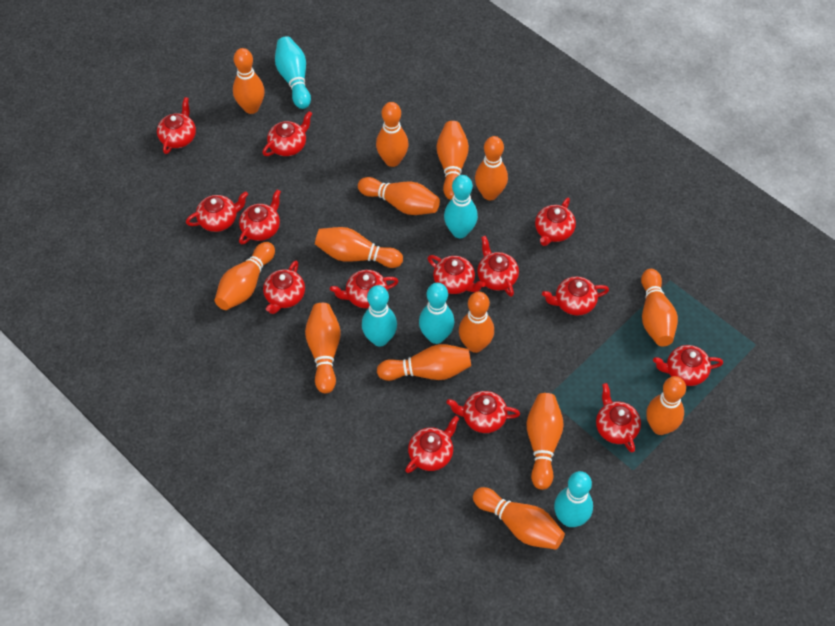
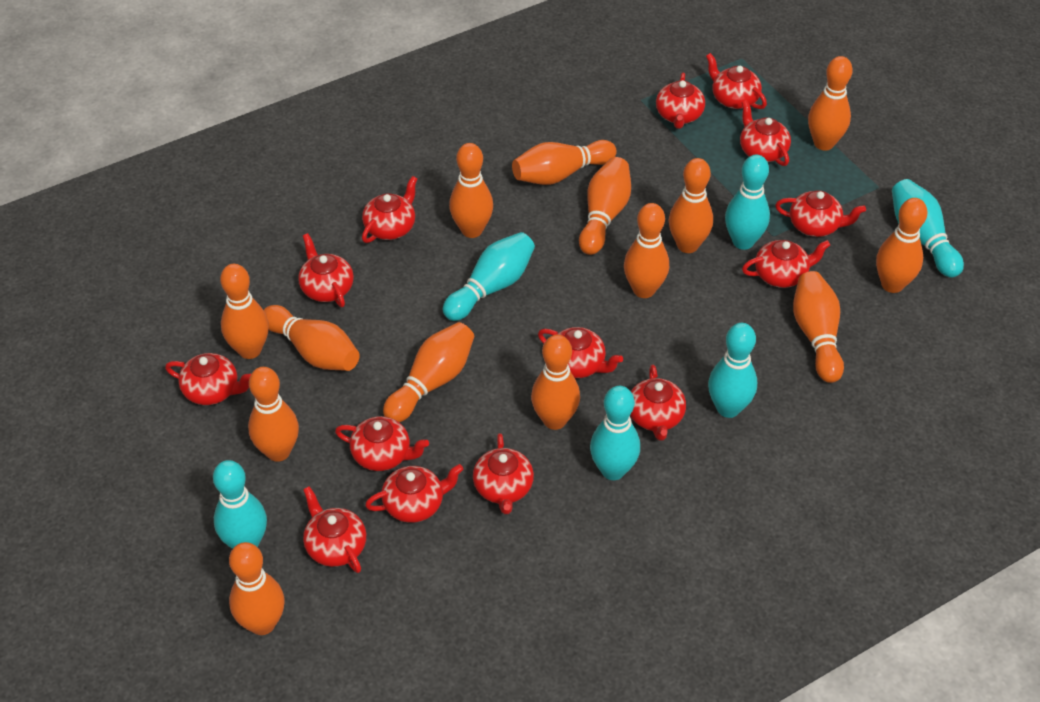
turquoise bowling pin: [275,36,311,109] [362,285,397,346] [419,283,454,344] [444,175,478,238] [554,471,593,527] = 5 -> [213,460,267,549] [443,232,535,321] [590,386,640,480] [708,323,757,418] [725,155,770,250] [892,179,964,277] = 6

